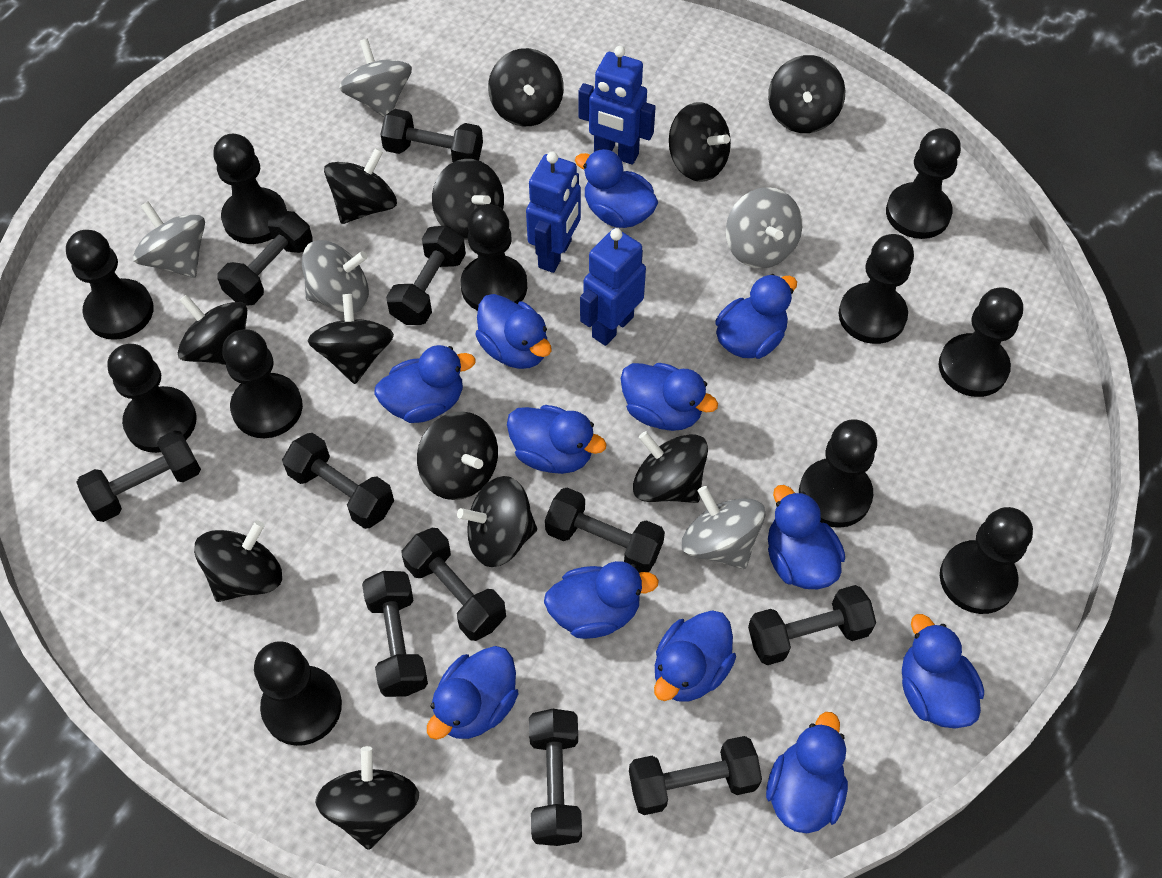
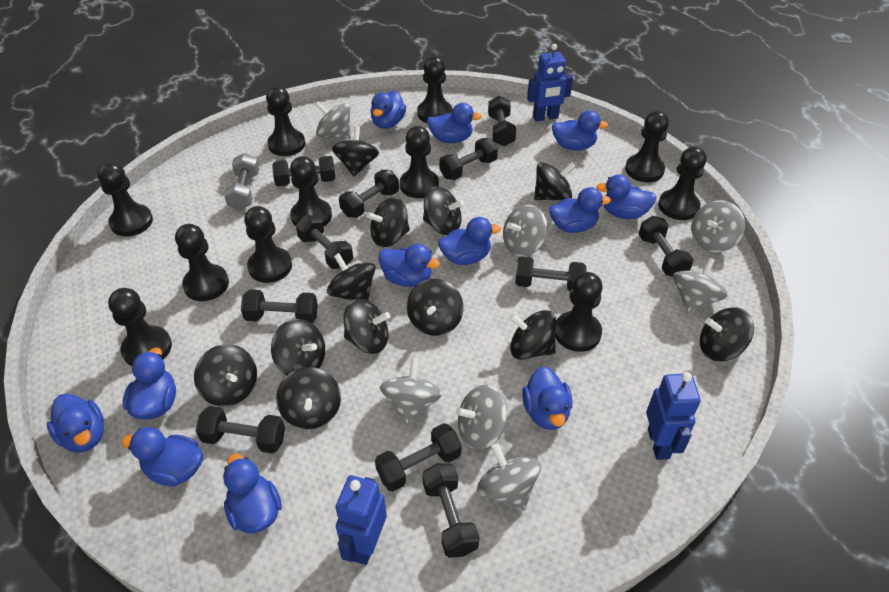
grey dumbbell: none = 0 -> [224,153,259,210] = 1
grey spinning top: [133,201,205,278] [302,240,369,313] [339,39,412,117] [682,486,765,569] [726,187,802,269] = 5 -> [315,101,351,139] [380,358,442,425] [456,385,507,450] [477,443,541,511] [503,205,548,256] [673,258,728,314] [691,200,745,252] = 7

